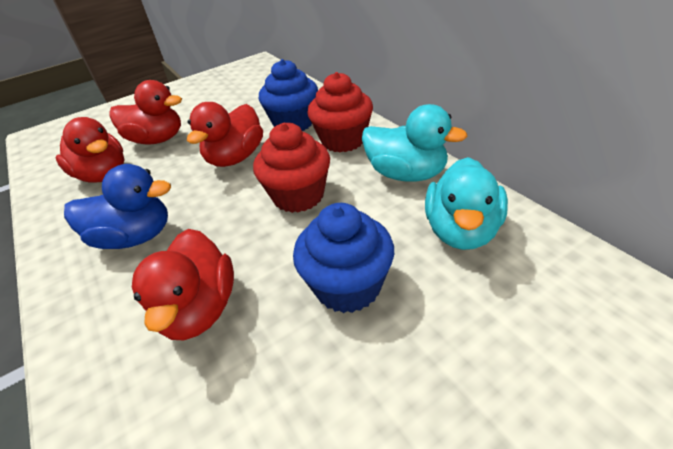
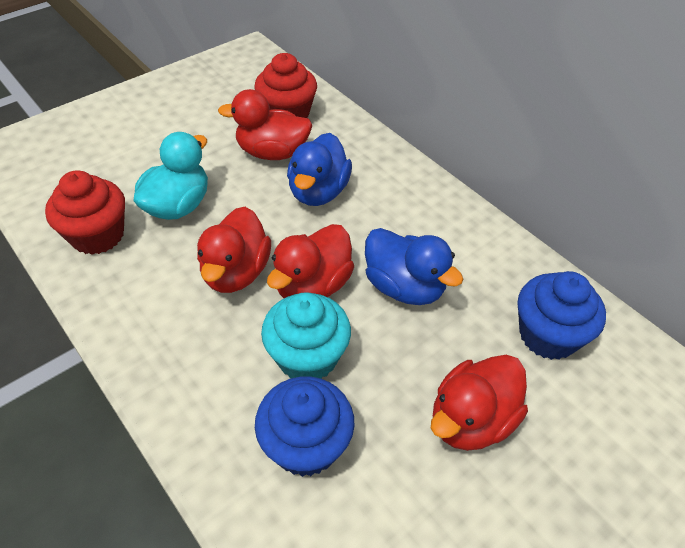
blue duck: [64,164,171,249] = 1 -> [287,133,352,206] [365,228,463,305] = 2
turquoise cupcake: none = 0 -> [261,292,351,379] = 1
turquoise duck: [362,104,468,182] [425,157,508,250] = 2 -> [133,132,208,220] = 1

